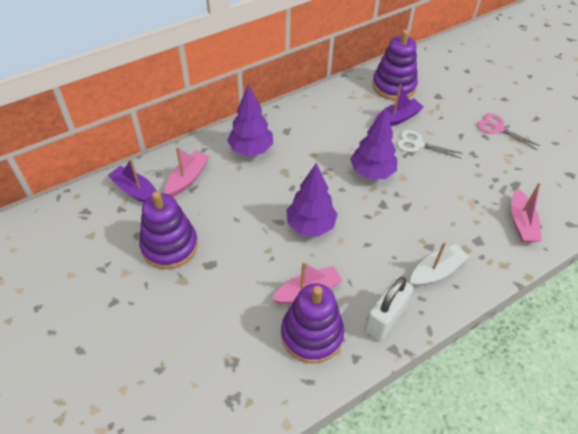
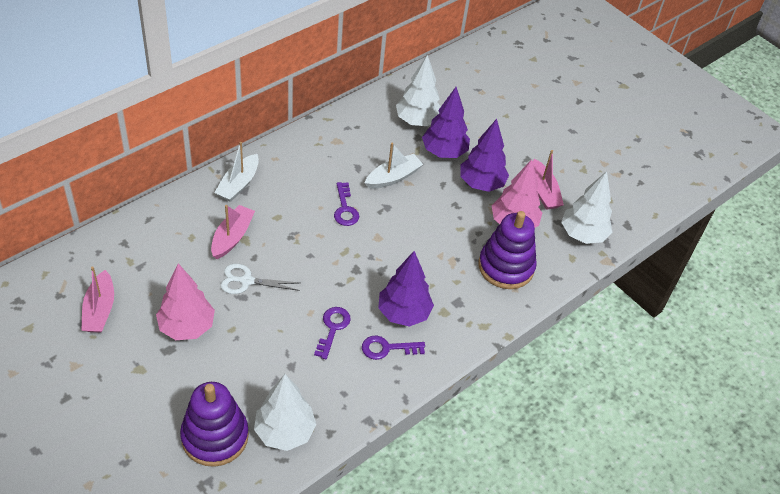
pink scissors: [477,113,540,150] = 1 -> none = 0
pink tree: none = 0 -> [156,263,215,340] [492,160,542,228] = 2
purple boat: [108,159,156,203] [374,84,424,126] = 2 -> none = 0
purple key: none = 0 -> [314,307,351,359] [334,182,359,226] [362,336,425,360] = 3
purple stacking toy: [139,191,198,269] [281,283,344,363] [372,30,418,100] = 3 -> [180,382,249,467] [479,211,537,289] = 2
white boat: [410,242,469,286] = 1 -> [214,142,259,202] [365,143,423,189] = 2
white padlock: [365,277,413,341] = 1 -> none = 0
white tree: none = 0 -> [254,374,316,451] [396,55,441,126] [561,171,612,244] = 3

